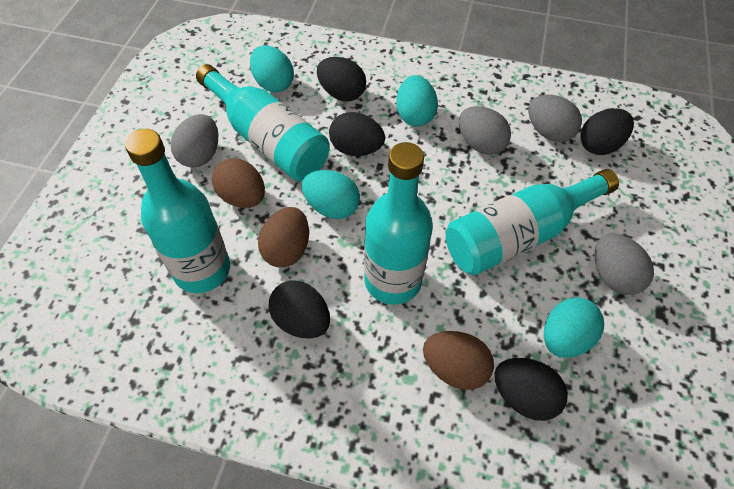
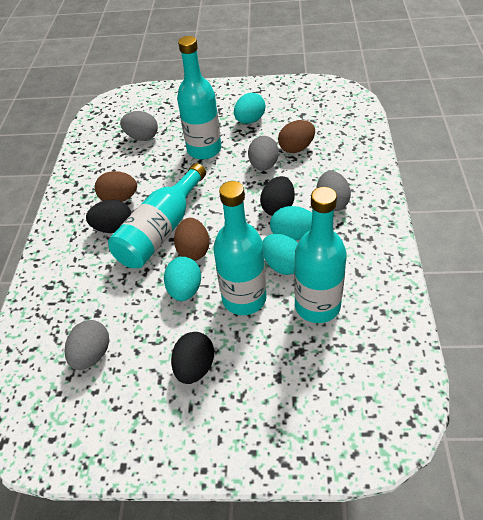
black egg: [269,280,330,339] [317,57,366,101] [329,112,385,156] [494,358,568,421] [581,108,634,155] = 5 -> [86,200,131,233] [171,332,214,384] [260,176,295,216] = 3

